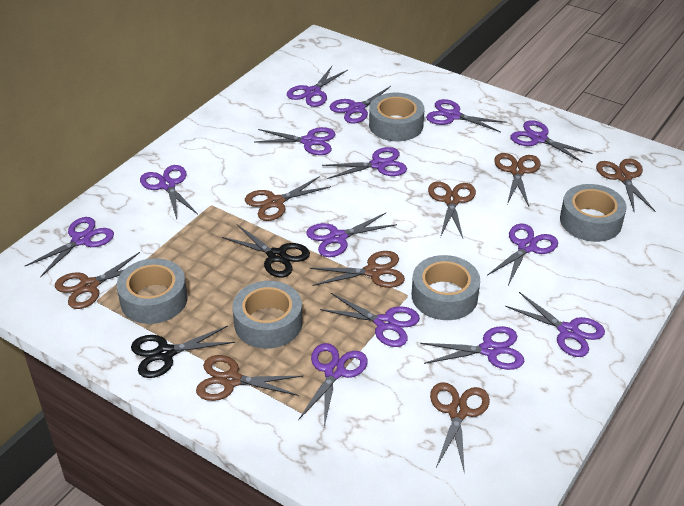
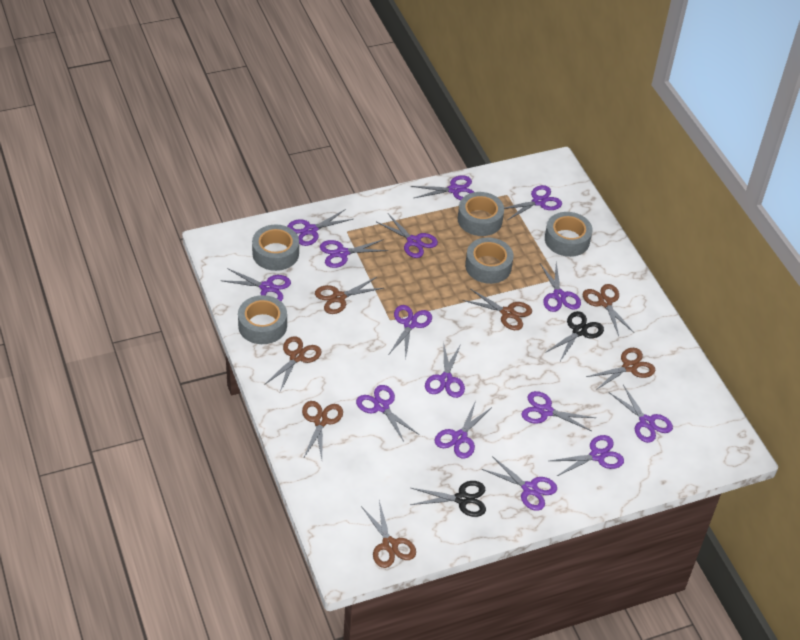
brown scissors: [55,252,140,309] [196,355,303,401] [245,176,331,221] [309,251,405,288] [428,181,476,238] [430,382,490,473] [494,153,541,206] [596,159,655,213] = 8 -> [264,336,322,392] [302,401,343,459] [315,277,383,314] [361,501,416,568] [462,289,532,330] [582,284,634,336] [586,348,656,390] = 7
purple scissors: [25,217,114,278] [140,165,198,219] [255,127,336,155] [287,66,348,107] [298,343,368,427] [306,213,397,257] [320,293,420,347] [322,147,407,179] [330,86,391,123] [420,326,524,370] [426,99,507,132] [487,224,558,285] [505,292,605,357] [510,120,593,163] = 14 -> [220,268,291,301] [287,210,353,246] [320,239,388,268] [356,385,419,442] [377,214,438,258] [389,305,432,359] [411,175,474,200] [425,341,465,398] [435,401,492,459] [482,456,557,511] [504,185,562,220] [521,391,595,431] [540,262,581,312] [550,435,624,476] [609,385,673,443] = 15

